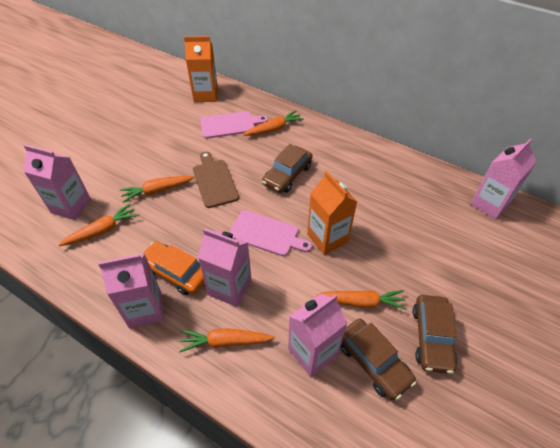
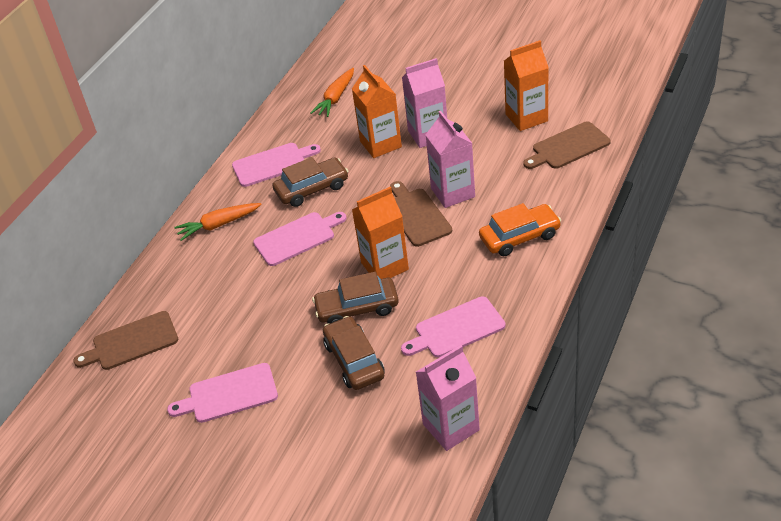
brown cutting board: [193,152,239,208] = 1 -> [73,311,178,370] [390,181,452,247] [523,121,610,169] = 3
orange carrot: [59,203,138,246] [120,176,194,203] [179,328,275,352] [243,110,304,136] [316,290,407,310] = 5 -> [174,203,262,241] [310,68,354,117] = 2
orange carton: [184,36,218,102] [307,171,357,255] = 2 -> [352,65,402,158] [352,187,409,279] [504,40,549,131] = 3
pink carton: [23,145,91,220] [98,254,164,328] [198,228,252,307] [288,294,347,377] [470,139,537,220] = 5 -> [402,58,447,148] [416,345,480,451] [426,111,475,208] = 3
pink cutting board: [200,111,268,139] [229,210,312,256] = 2 -> [167,363,278,423] [232,143,321,187] [253,212,346,266] [401,296,505,357] = 4

